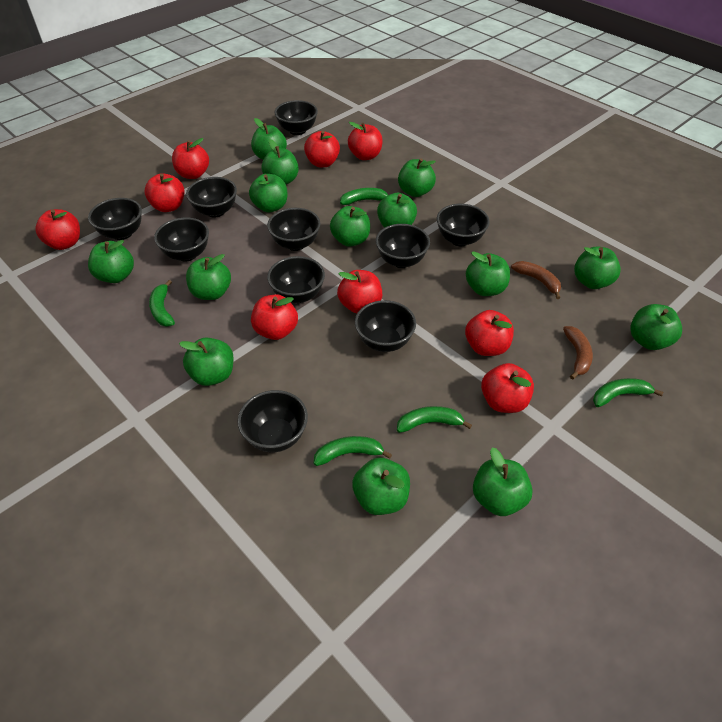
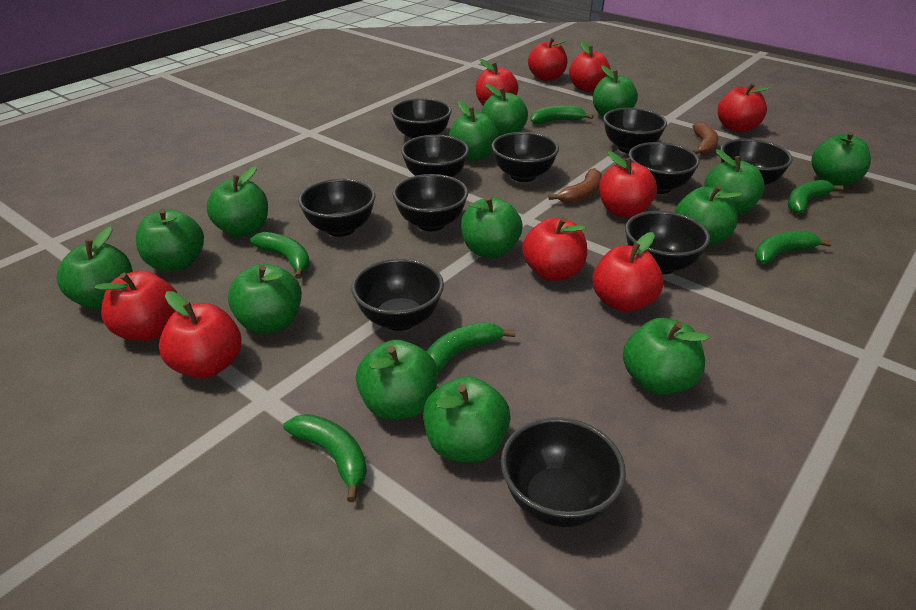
black bowl: [88,198,142,240] [154,218,209,261] [186,177,237,218] [237,390,308,452] [267,208,320,251] [267,256,325,303] [274,100,318,135] [355,300,416,352] [376,224,430,268] [437,204,490,246] = 10 -> [298,179,376,237] [351,258,444,331] [391,98,452,139] [393,174,468,231] [401,135,469,177] [491,132,559,182] [501,417,626,527] [603,108,667,154] [625,211,710,274] [629,142,700,194] [720,139,793,185] = 11
green banana: [149,280,175,327] [314,436,392,466] [340,188,388,205] [397,406,472,433] [593,378,663,407] = 5 -> [250,232,310,279] [283,414,367,502] [427,322,516,373] [530,105,594,124] [755,231,832,264] [788,180,844,214] = 6

